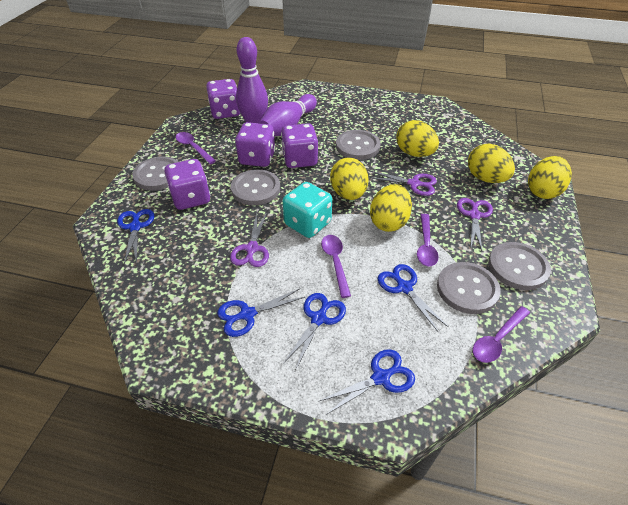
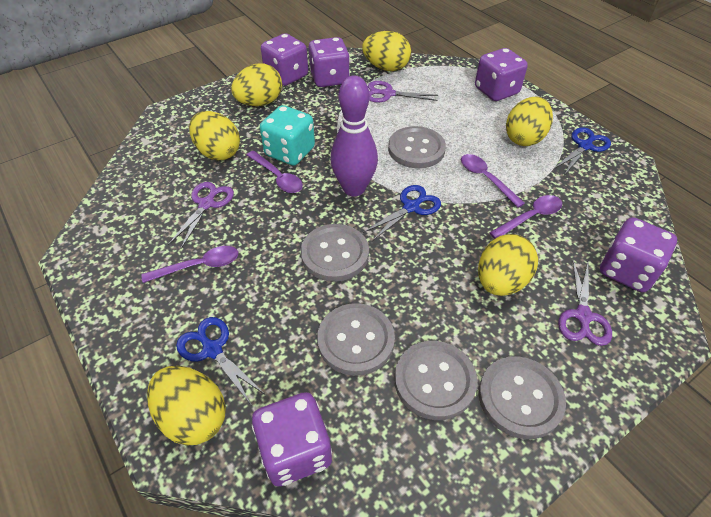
blue scissors: [117,209,154,264] [217,289,305,337] [283,293,346,371] [318,349,415,415] [378,264,448,332] = 5 -> [176,317,265,406] [363,185,441,241] [554,127,611,174] = 3
purple bowling pin: [236,37,268,123] [259,94,317,136] = 2 -> [331,75,378,196] = 1
purple dice: [164,159,210,210] [206,79,240,119] [235,122,275,167] [281,123,318,168] = 4 -> [252,392,332,487] [261,33,308,86] [309,37,350,87] [475,48,528,101] [600,217,677,292] = 5
yellow egg: [330,158,369,200] [370,184,412,232] [396,120,439,157] [468,144,515,183] [528,156,572,199] = 5 -> [147,366,226,445] [189,111,240,161] [231,64,282,106] [362,31,411,71] [478,234,538,296] [506,97,553,146] = 6

